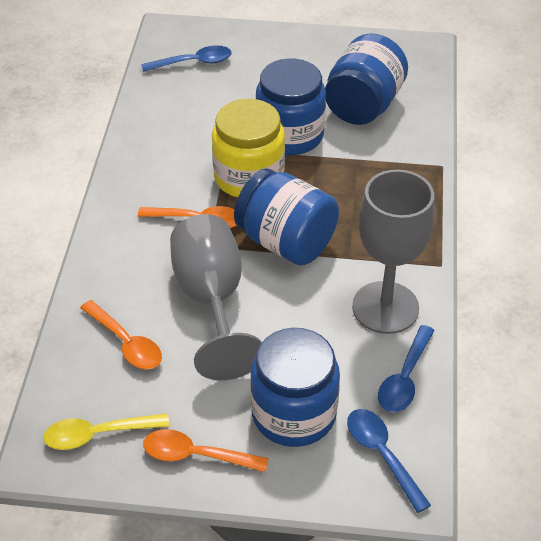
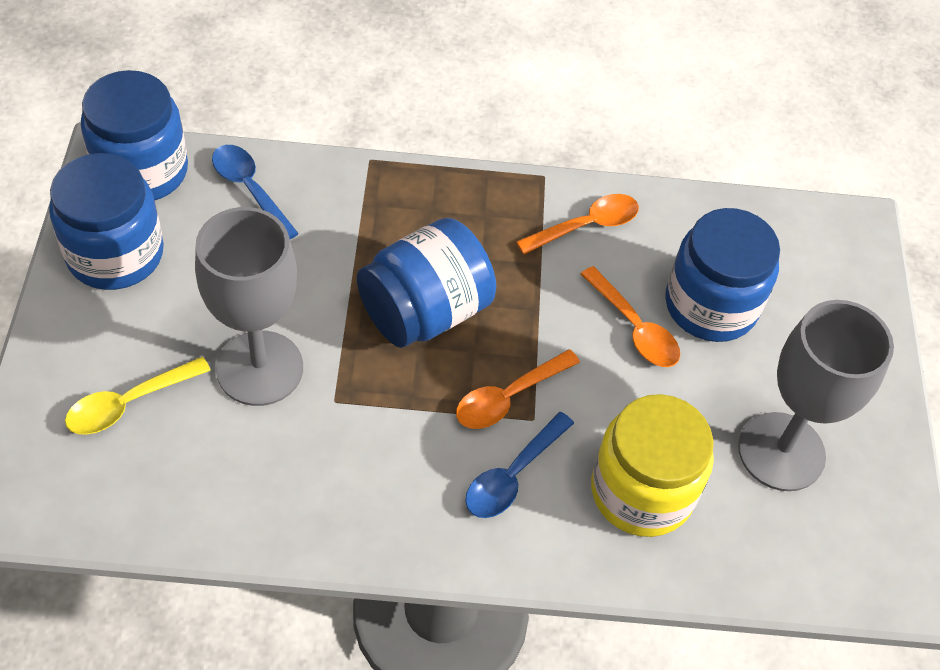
blue spoon: [141,45,232,72] [347,409,431,513] [378,325,435,412] = 3 -> [212,145,299,239] [465,412,574,518] = 2

